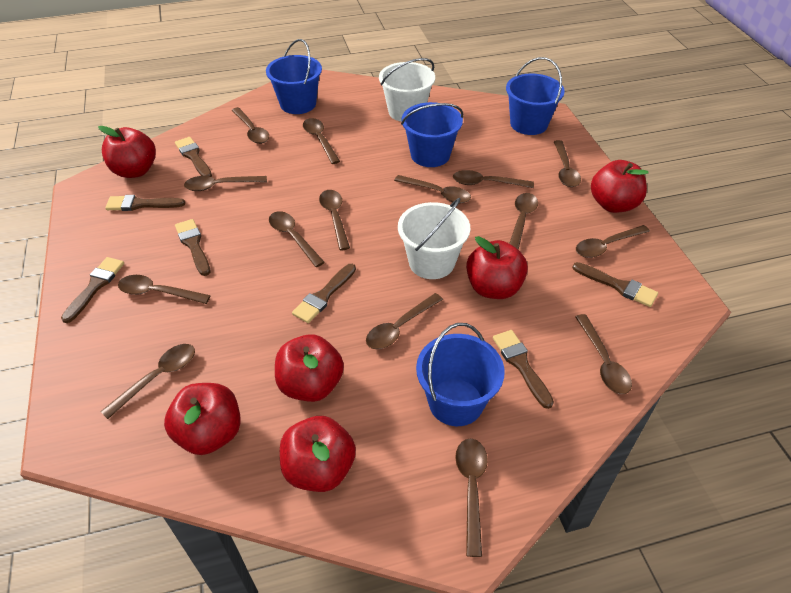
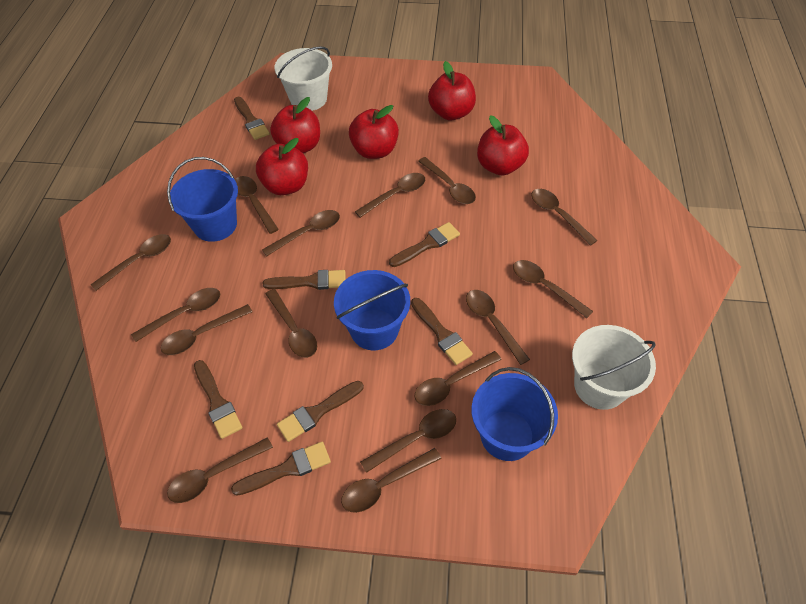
blue bucket: [266,39,322,114] [401,102,463,167] [416,323,505,426] [506,57,565,135] = 4 -> [167,157,238,242] [334,270,410,350] [471,367,558,461] = 3
red apple: [98,126,156,178] [164,383,241,455] [275,334,344,402] [280,416,356,492] [466,236,528,299] [591,160,648,213] = 6 -> [256,138,308,195] [270,97,320,153] [349,105,399,159] [428,61,476,121] [477,115,529,175] = 5

